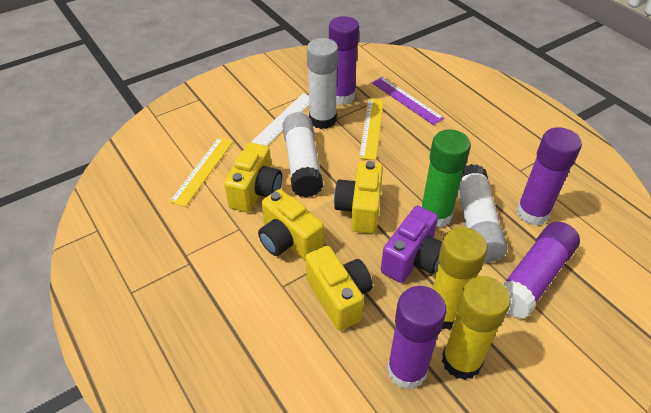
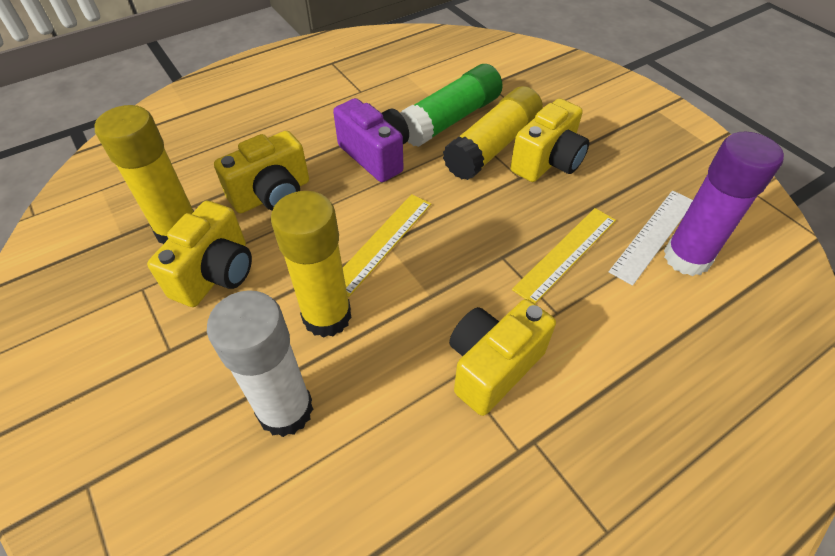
purple glue stick: [329,16,359,105] [387,286,447,390] [503,221,580,319] [516,127,582,225] = 4 -> [664,132,784,276] = 1
purple ruler: [372,77,444,125] = 1 -> none = 0
white glue stick: [283,112,323,197] [307,38,338,129] [458,164,507,263] = 3 -> [207,290,313,437] = 1
yellow glue stick: [432,227,488,330] [442,276,511,380] = 2 -> [95,105,194,244] [271,191,352,338] [443,86,543,180] = 3

